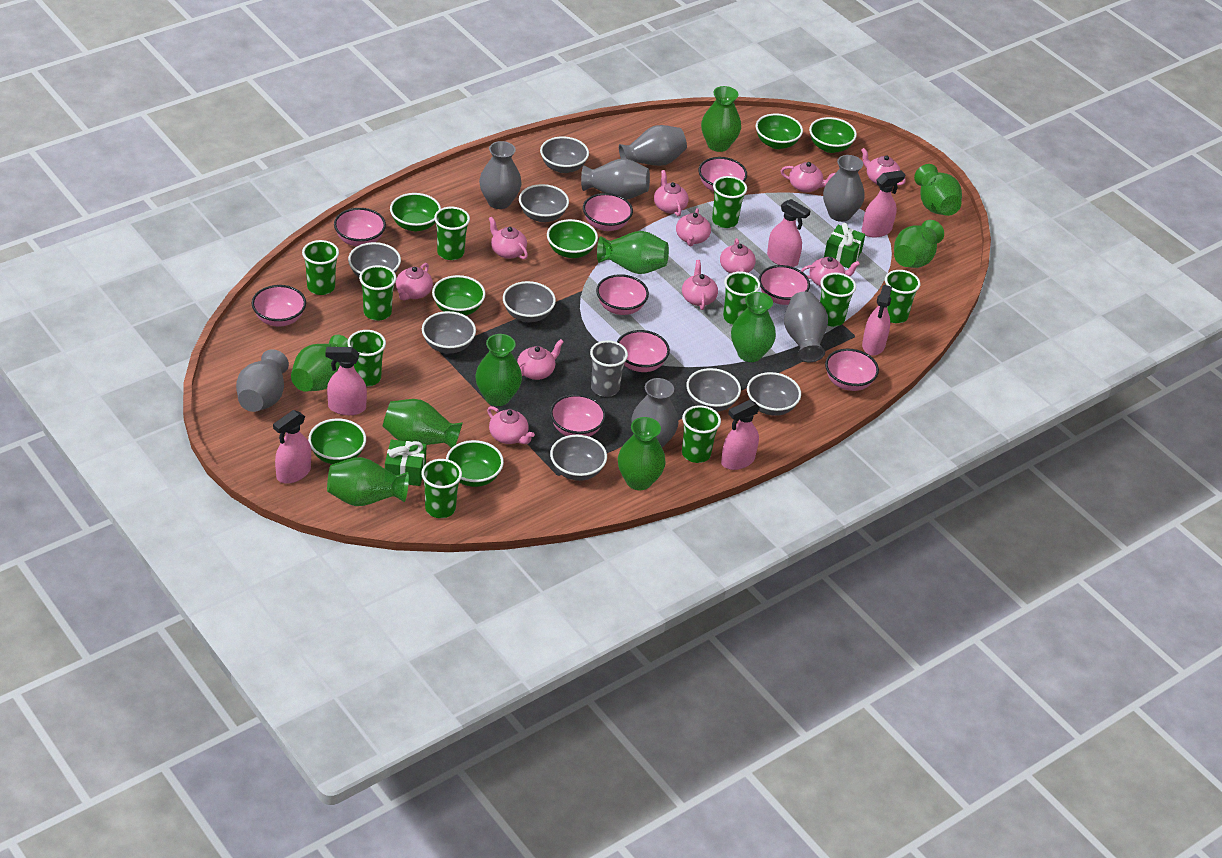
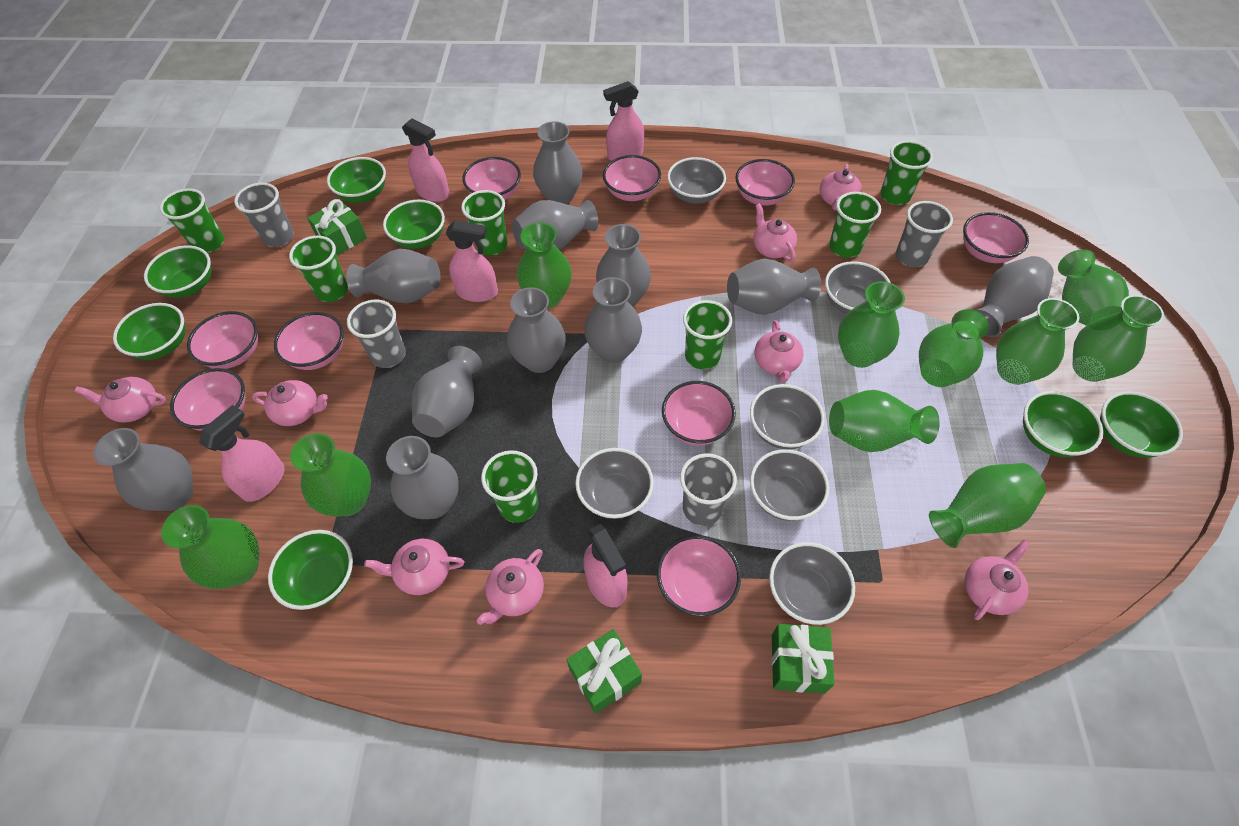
green cup: [302,240,339,295] [347,330,386,387] [359,265,397,321] [421,459,462,518] [434,207,470,260] [682,405,721,463] [712,176,747,228] [723,271,760,325] [820,273,856,327] [885,270,920,323] = 10 -> [160,189,224,253] [289,236,348,302] [461,190,508,255] [481,450,538,523] [683,300,732,369] [829,192,881,258] [880,140,933,205] = 7
green gift: [385,440,426,486] [824,223,865,268] = 2 -> [307,199,367,255] [566,629,642,714] [772,624,835,694] = 3
grey bowl: [348,242,401,277] [422,311,476,353] [503,281,556,322] [519,184,569,222] [540,136,589,173] [550,435,607,481] [686,368,741,412] [747,372,801,416] = 8 -> [575,448,654,519] [667,157,726,204] [750,384,825,449] [750,449,829,521] [769,542,855,625] [825,261,891,314] = 6
grey cup: [590,340,628,397] = 1 -> [234,183,294,247] [347,299,406,368] [680,453,737,526] [896,201,953,267] = 4
grey vase: [236,349,289,412] [479,141,522,209] [581,158,650,200] [619,125,687,166] [631,378,678,448] [784,292,828,362] [823,155,864,222] = 7 -> [93,428,193,511] [346,249,441,304] [386,436,459,519] [412,346,482,437] [507,287,566,373] [512,200,598,250] [533,121,582,204] [584,277,642,363] [596,224,651,307] [727,259,821,315] [975,256,1054,337] = 11
pink spray bottle: [273,410,311,484] [325,347,367,415] [721,400,760,470] [767,199,811,267] [862,170,905,238] [862,285,892,356] = 6 -> [199,405,284,502] [402,118,450,202] [446,221,498,302] [583,524,628,607] [603,81,644,161] = 5
pink teapot: [396,263,433,301] [487,406,535,444] [489,216,528,259] [517,339,564,380] [654,170,688,216] [676,208,711,246] [682,260,718,310] [720,238,756,274] [781,162,835,192] [801,257,860,287] [861,148,906,185] = 11 -> [74,377,166,423] [252,380,328,426] [364,539,464,595] [477,549,544,625] [753,203,797,262] [755,320,803,383] [819,164,862,211] [965,540,1030,620] = 8

